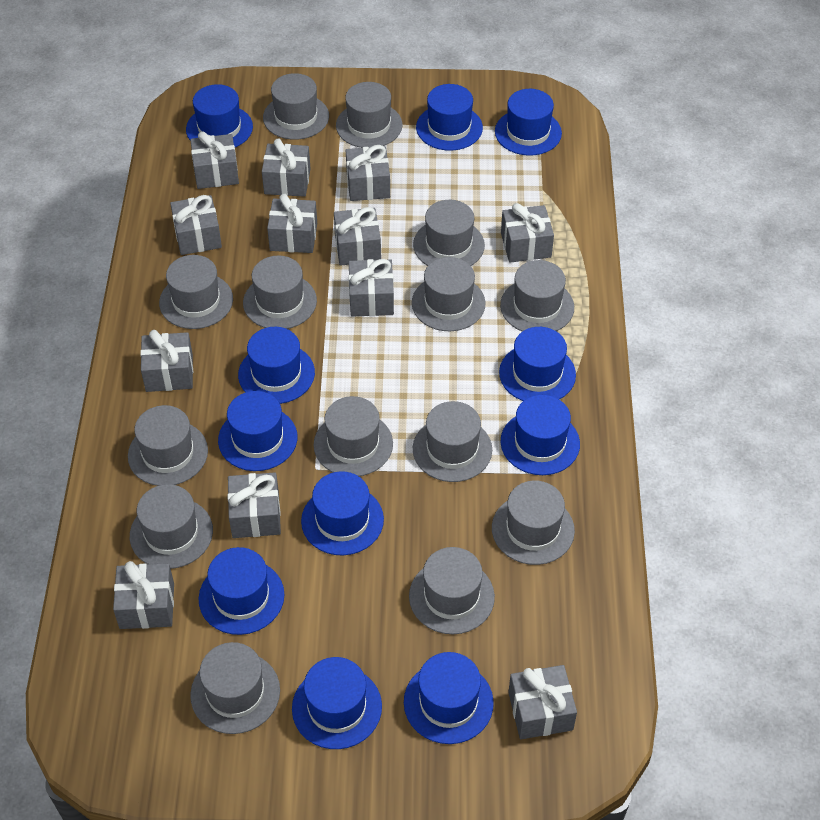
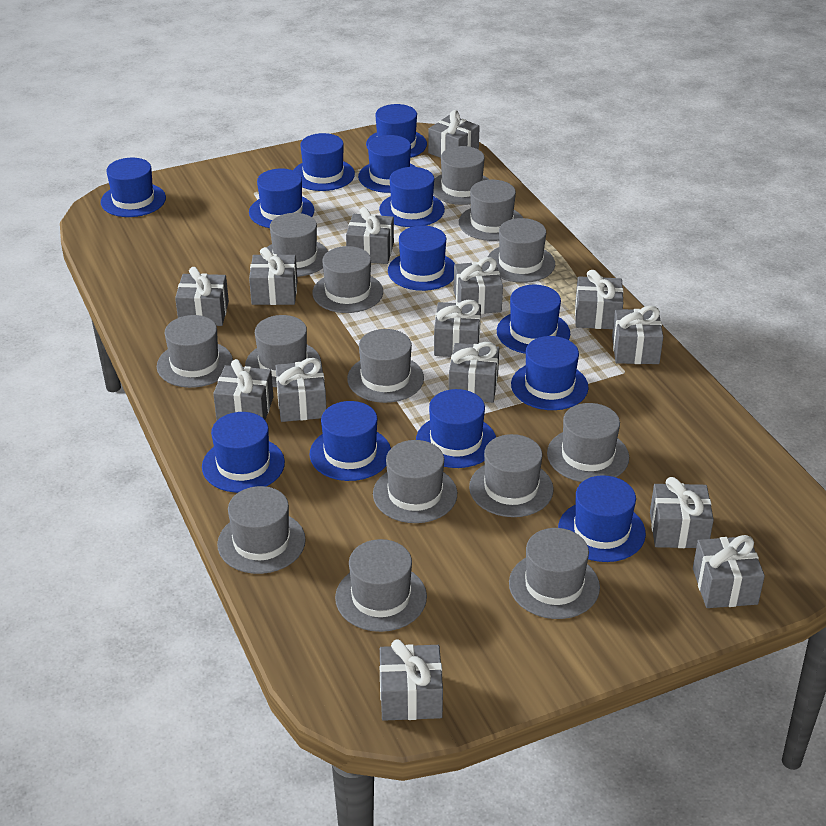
blue hat: [186,84,253,147] [198,547,285,635] [218,391,297,471] [238,327,315,404] [292,657,382,749] [301,471,384,555] [404,652,494,744] [416,84,483,151] [495,89,562,156] [499,327,576,401] [500,395,580,475] = 11 -> [101,158,166,217] [202,412,285,493] [249,168,314,228] [293,133,355,191] [310,401,391,481] [358,135,416,193] [366,104,427,158] [379,167,445,227] [388,225,455,291] [416,389,496,468] [497,285,570,354] [511,336,589,410] [558,475,646,562] = 13
grey gift: [113,561,174,629] [140,330,193,392] [170,195,222,255] [190,131,239,189] [228,472,281,538] [262,138,311,197] [267,194,317,253] [334,207,381,266] [346,145,390,201] [348,259,394,317] [501,203,554,263] [508,665,577,739] = 12 -> [175,267,229,326] [213,359,273,421] [249,247,297,305] [276,358,327,422] [346,207,394,264] [380,639,443,721] [428,110,480,158] [434,300,481,357] [449,342,499,403] [454,257,503,314] [575,270,623,329] [612,306,663,364] [650,477,714,548] [693,535,765,608] = 14

